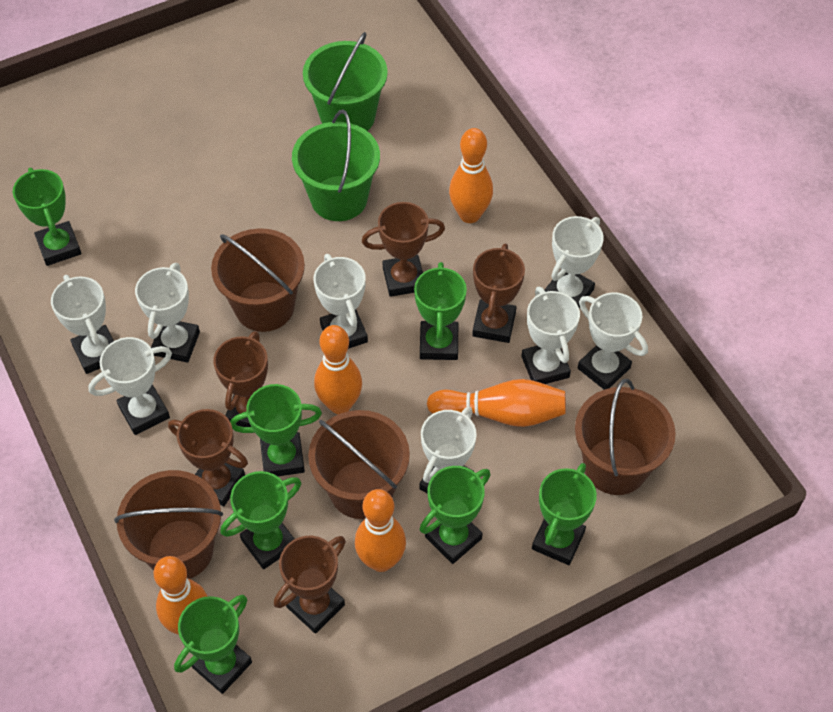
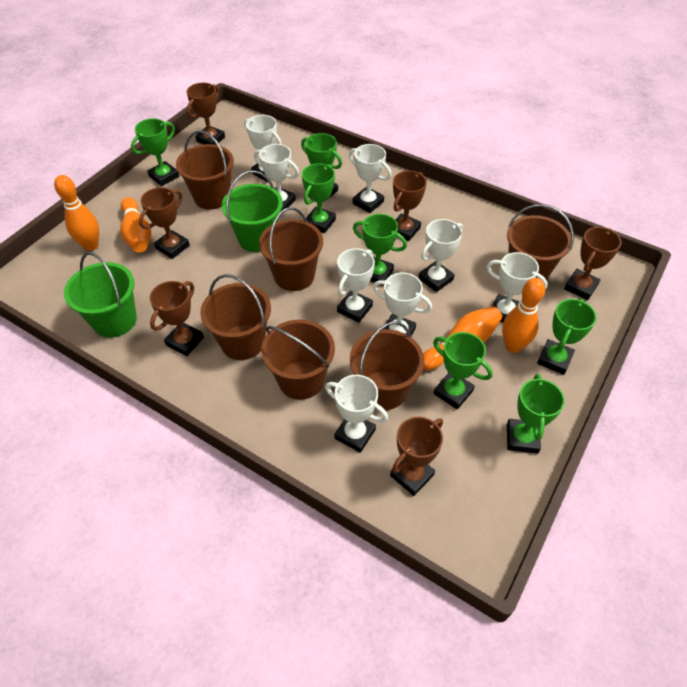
brown bucket: [114,470,223,579] [211,228,305,332] [308,410,410,519] [575,379,676,495] = 4 -> [176,130,234,209] [200,274,271,360] [259,207,323,291] [261,320,335,400] [350,321,424,410] [507,204,574,280] = 6
brown trophy: [168,409,248,507] [213,331,268,427] [274,536,346,634] [362,202,445,297] [472,244,525,343] = 5 -> [139,187,190,259] [150,281,204,356] [187,83,225,145] [390,417,443,496] [393,171,427,241] [564,227,621,300] = 6
orange bowling pin: [154,556,208,635] [314,325,362,414] [355,489,406,572] [427,379,566,427] [449,128,493,223] = 5 -> [54,175,99,251] [120,197,151,253] [423,306,502,370] [502,278,545,353] = 4

